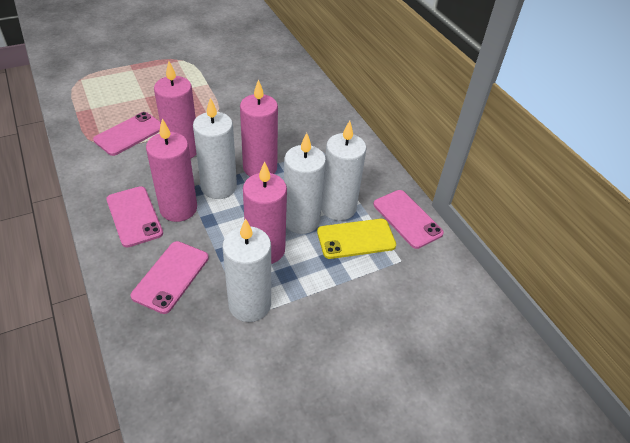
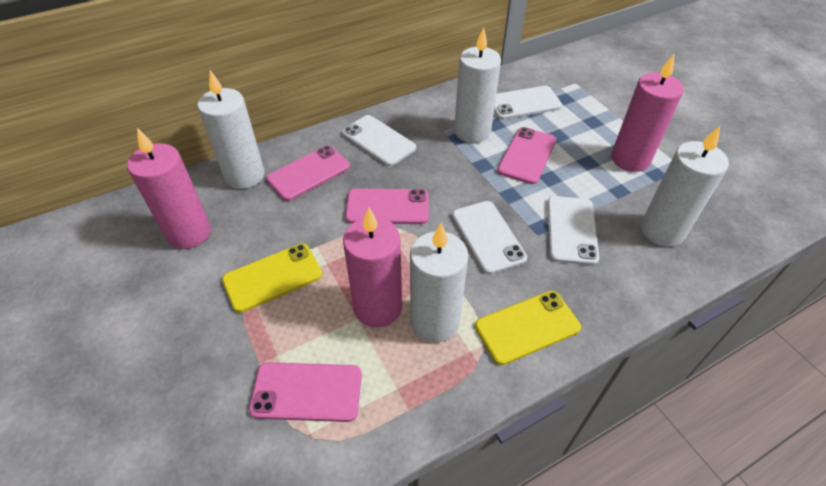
pink candle: [146,119,197,222] [154,61,197,158] [240,79,278,177] [243,162,287,264] = 4 -> [127,128,211,249] [343,207,402,328] [611,54,684,172] = 3
white phone: none = 0 -> [342,115,416,166] [452,201,527,274] [494,86,562,120] [547,196,599,265] = 4
yellow phone: [317,219,396,259] = 1 -> [222,244,322,313] [475,291,581,365] = 2

